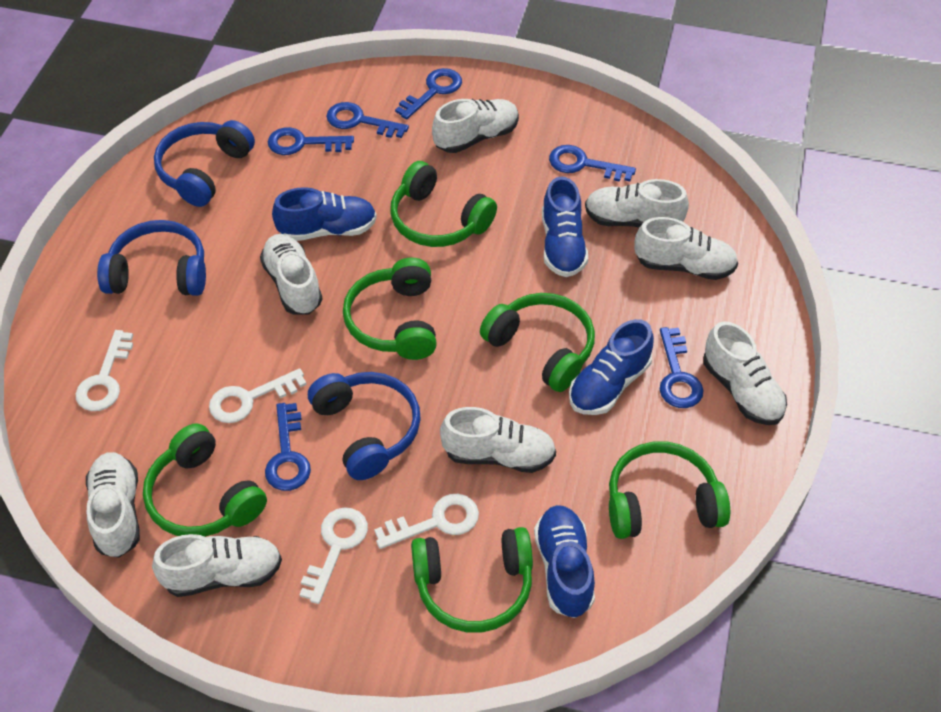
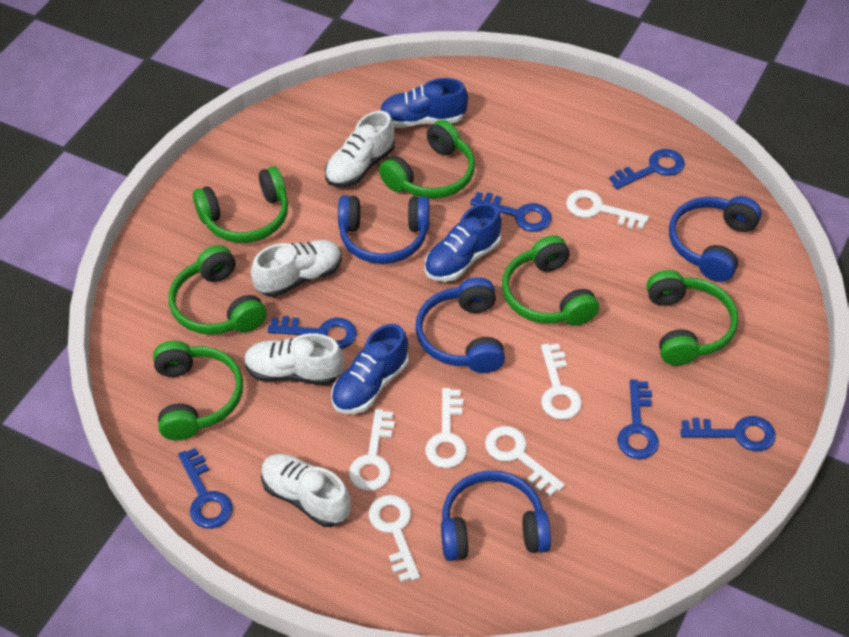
blue headphones: [97,220,206,296] [154,120,255,207] [308,372,421,480] = 3 -> [338,195,429,264] [415,277,505,373] [441,471,551,561] [669,196,762,282] = 4
blue shoe: [272,187,377,241] [534,505,595,618] [542,177,588,277] [569,319,654,415] = 4 -> [331,324,408,414] [379,78,468,128] [425,203,502,282] = 3
white key: [76,330,133,411] [209,368,307,423] [300,507,368,604] [374,494,479,549] = 4 -> [349,409,395,491] [369,495,420,582] [425,388,467,468] [485,426,565,496] [541,344,582,420] [566,190,649,229] = 6
white shoe: [86,452,140,558] [152,534,282,597] [260,234,322,315] [432,99,519,153] [440,407,556,473] [585,179,689,228] [634,217,738,280] [703,321,787,425] = 8 -> [244,333,344,385] [251,240,342,297] [261,454,350,527] [325,111,395,187] = 4

